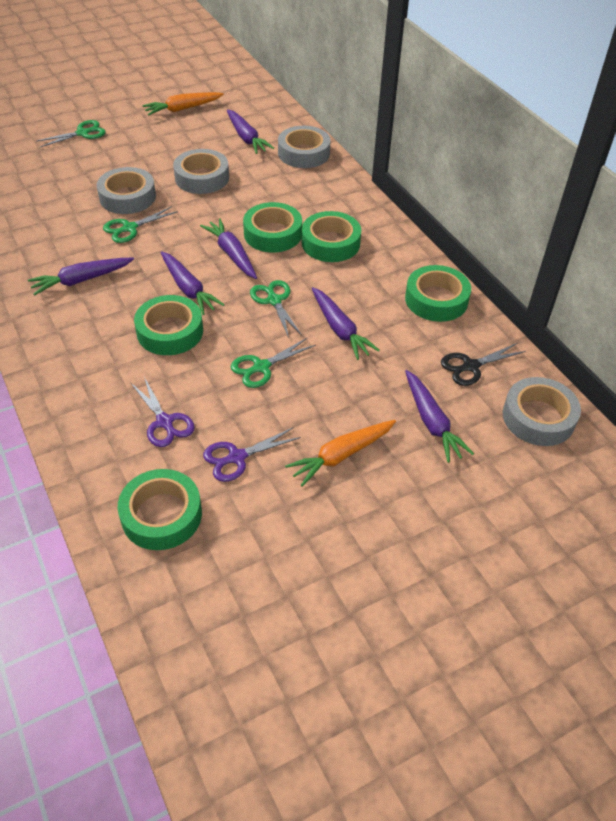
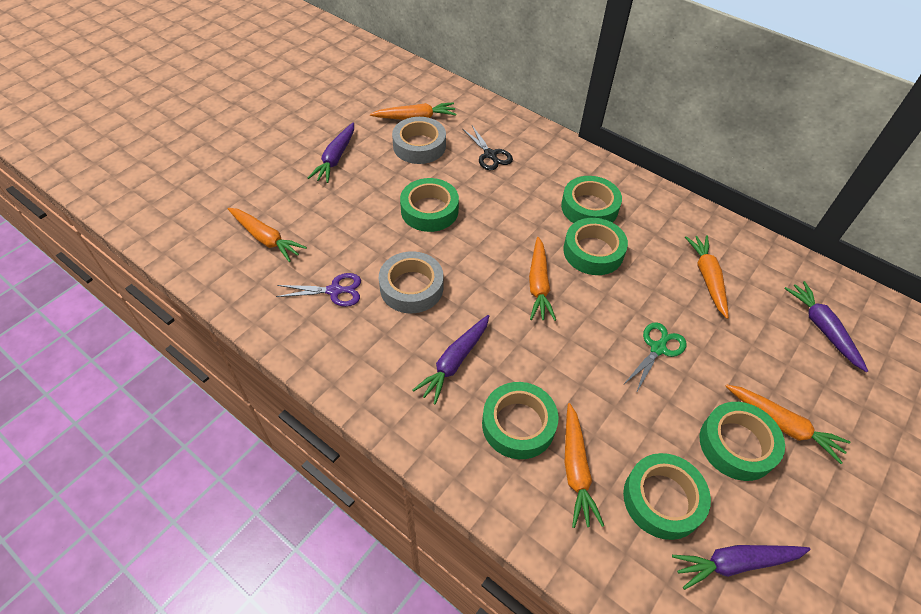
green scissors: [37,120,106,147] [103,206,178,243] [231,337,316,388] [250,280,302,338] = 4 -> [623,322,687,393] = 1
green tape: [118,469,202,550] [134,295,203,355] [243,202,302,253] [302,211,361,262] [405,265,471,322] = 5 -> [400,178,459,232] [482,382,558,459] [561,176,622,223] [563,218,628,275] [623,453,711,540] [699,402,785,481] = 6
grey tape: [97,167,156,214] [173,149,229,194] [278,126,331,168] [503,377,581,446] = 4 -> [379,251,443,313] [392,117,446,164] = 2
orange carrot: [142,92,224,115] [285,420,396,487] = 2 -> [227,208,307,262] [370,102,456,120] [529,237,556,321] [565,403,604,528] [685,235,729,319] [725,384,851,464] = 6
purple carrot: [28,258,134,295] [160,251,225,315] [200,218,257,279] [227,109,274,154] [312,287,380,360] [405,370,474,463] = 6 -> [308,123,354,183] [412,315,489,405] [672,545,811,590] [784,281,868,372] = 4
purple scissors: [131,377,195,447] [203,427,301,482] = 2 -> [276,273,361,307] = 1

